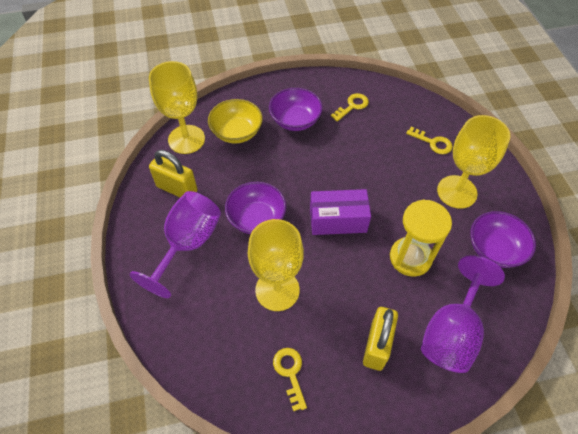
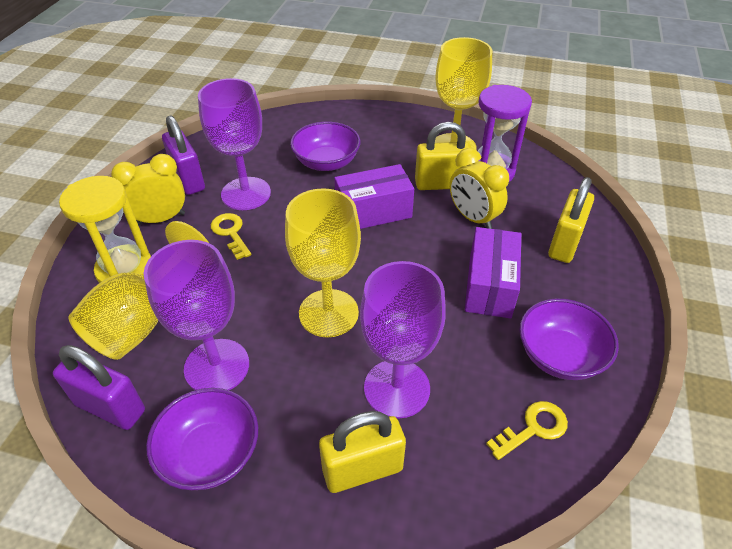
purple box: [310,189,371,235] = 1 -> [334,164,414,229] [465,227,521,318] = 2
purple goblet: [130,191,221,298] [421,255,505,373] = 2 -> [144,240,249,390] [198,78,271,210] [360,261,446,419] = 3
purple hourglass: none = 0 -> [478,85,532,182] = 1
purple padlock: none = 0 -> [53,345,145,430] [162,115,205,195] = 2
yellow bowl: [208,99,263,143] = 1 -> none = 0
yellow clock: none = 0 -> [111,154,185,225] [450,148,509,229] = 2
yellow key: [273,348,307,411] [331,93,369,122] [406,126,453,154] = 3 -> [211,213,252,260] [486,401,568,460] = 2
yellow padlock: [149,150,198,198] [363,307,398,371] = 2 -> [319,411,406,493] [415,122,471,190] [548,177,594,263] = 3

